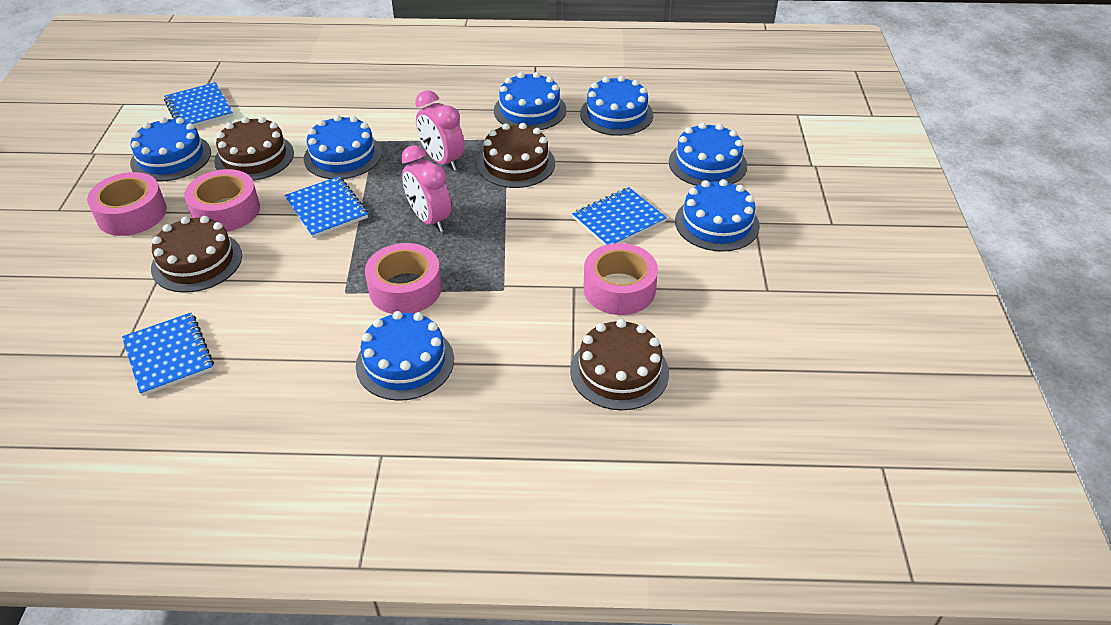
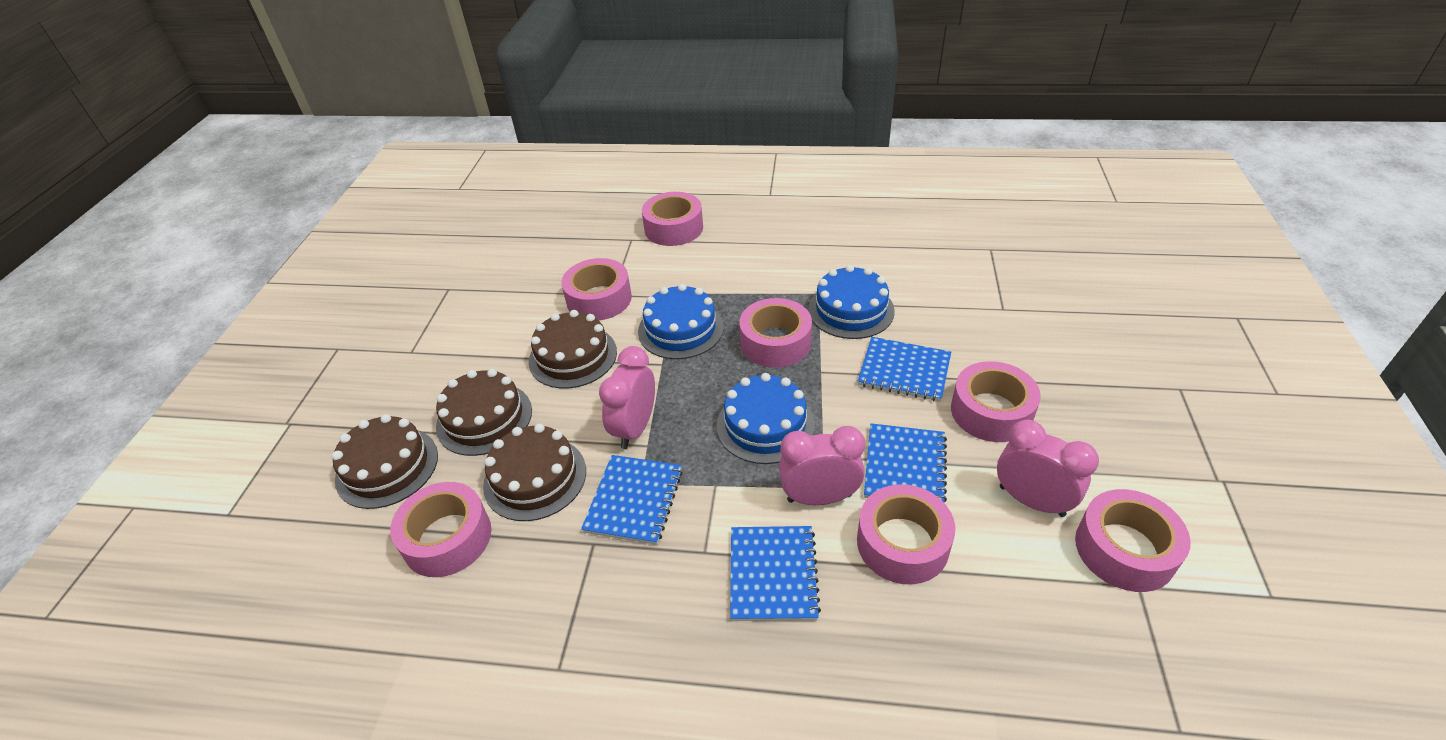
blue cake: [130,117,211,182] [304,115,382,179] [356,311,454,401] [494,72,566,130] [580,76,653,136] [669,122,747,186] [675,179,760,252] = 7 -> [638,284,724,359] [717,373,815,464] [808,265,895,339] = 3
pink clock: [401,145,451,232] [415,90,464,171] = 2 -> [599,346,655,449] [779,426,865,505] [997,420,1099,517] = 3
pink tape: [87,172,167,236] [184,169,260,232] [365,243,442,314] [583,243,658,315] = 4 -> [390,482,491,577] [561,258,632,321] [642,192,703,246] [740,298,812,368] [857,484,955,584] [951,361,1041,442] [1075,489,1191,592] = 7

